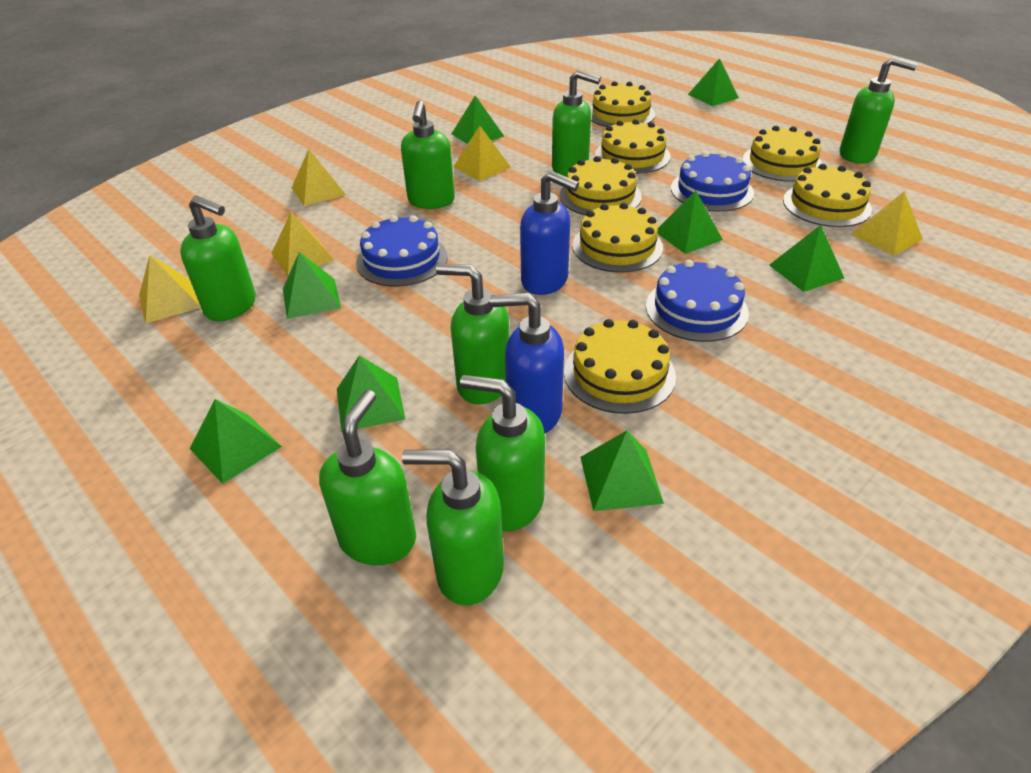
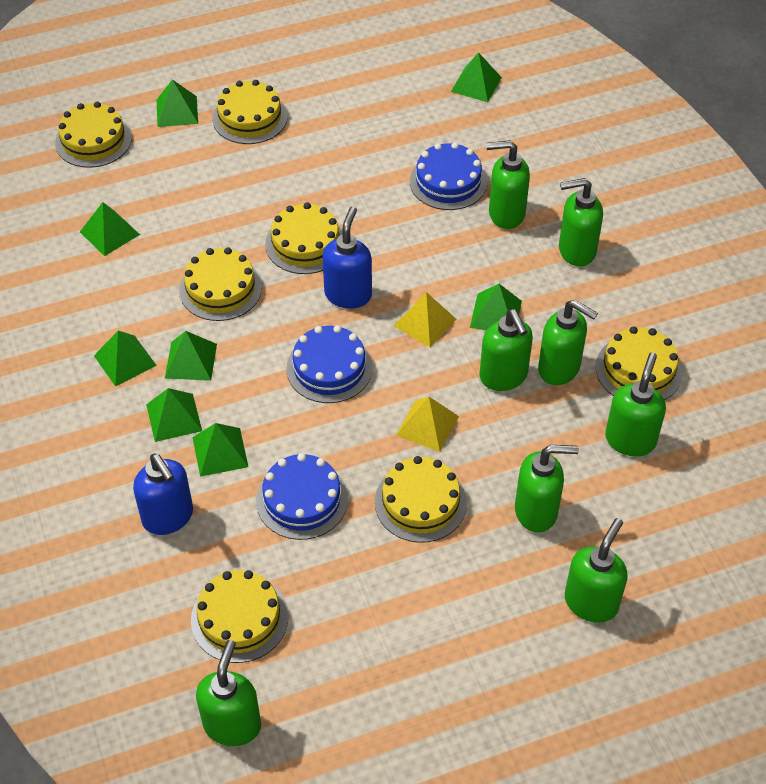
yellow pyramid: [139,255,201,323] [271,212,335,276] [291,149,346,206] [453,126,511,181] [851,191,923,256] = 5 -> [394,292,456,347] [396,396,459,452] = 2

